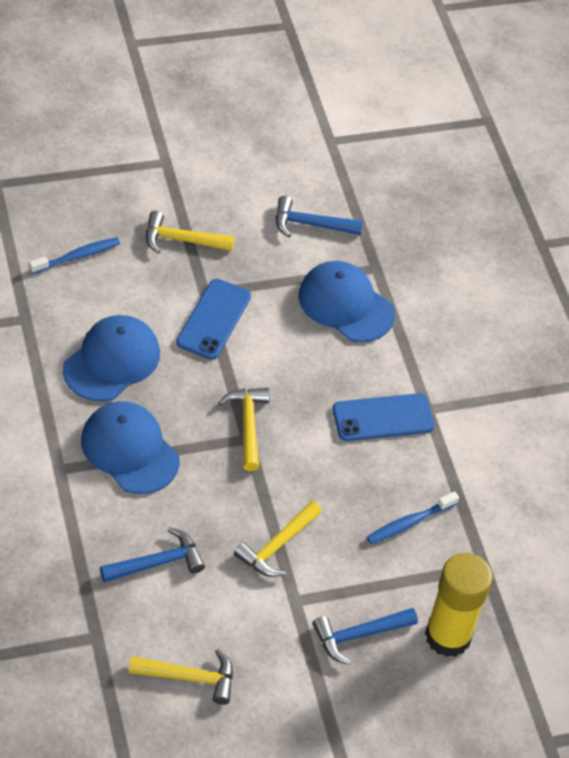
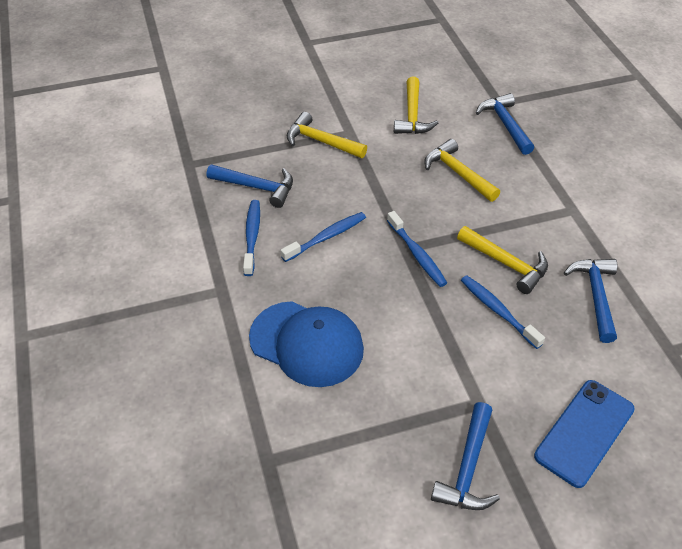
blue cap: [63,315,160,401] [81,401,180,494] [298,261,395,342] = 3 -> [249,301,364,387] = 1
blue hammer: [100,527,205,583] [276,196,363,238] [312,608,418,665] = 3 -> [207,164,293,208] [431,402,500,510] [476,93,534,155] [564,259,617,343] = 4
blue phone: [176,279,251,360] [332,393,435,441] = 2 -> [534,380,635,488] = 1
blue toothbrush: [29,237,120,274] [367,492,459,544] = 2 -> [243,200,260,276] [281,212,366,262] [387,211,447,287] [461,275,545,349] = 4
yellow glue stick: [425,553,493,657] = 1 -> none = 0

